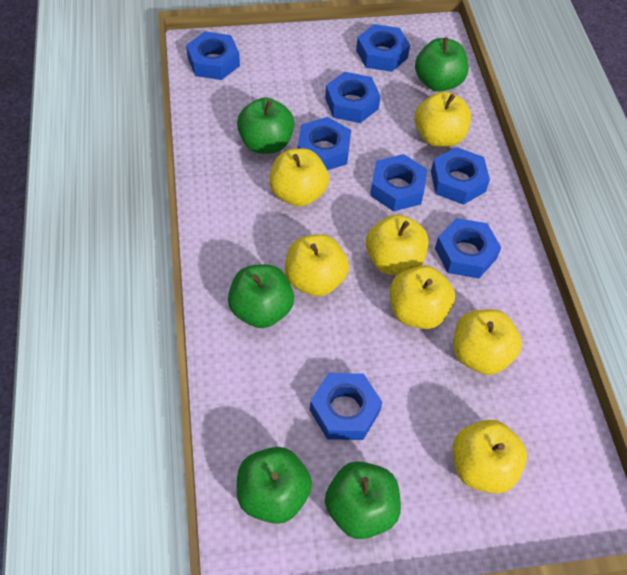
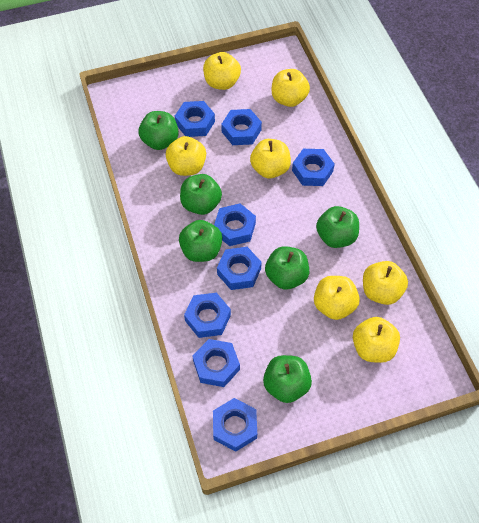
green apple: [228,264,294,328] [237,97,294,154] [237,447,312,524] [325,461,401,539] [415,38,469,92] = 5 -> [139,111,179,150] [179,220,222,262] [180,174,222,215] [263,355,312,403] [265,246,309,290] [316,206,359,248] = 6

